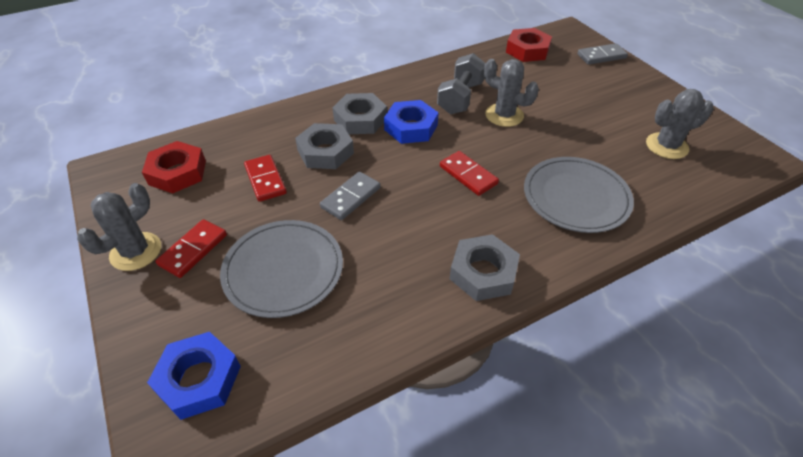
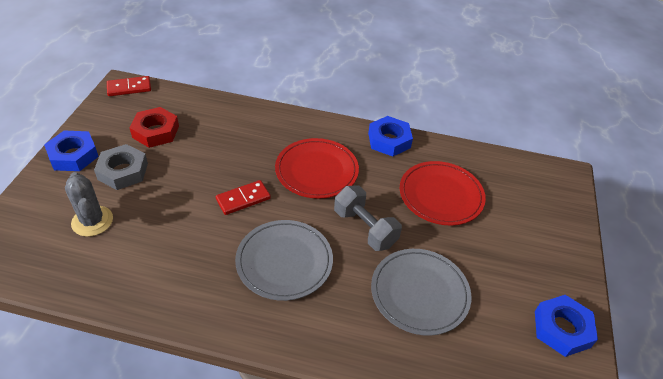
blue nut: [147,332,241,420] [384,100,439,144] = 2 -> [44,131,99,171] [368,116,413,157] [535,295,598,357] = 3
grey cactus: [77,183,161,271] [484,59,539,127] [646,89,713,159] = 3 -> [65,172,113,237] = 1
grey domino: [320,172,381,220] [577,43,628,65] = 2 -> none = 0
grey nut: [295,123,354,169] [333,93,387,134] [450,234,520,301] = 3 -> [94,144,148,190] = 1
red domino: [156,219,227,278] [244,155,287,202] [440,151,499,196] = 3 -> [107,76,151,96] [216,180,271,215] = 2
red nut: [142,141,206,194] [506,28,552,62] = 2 -> [129,107,179,148] = 1
red plate: none = 0 -> [275,138,359,199] [400,161,486,225] = 2

